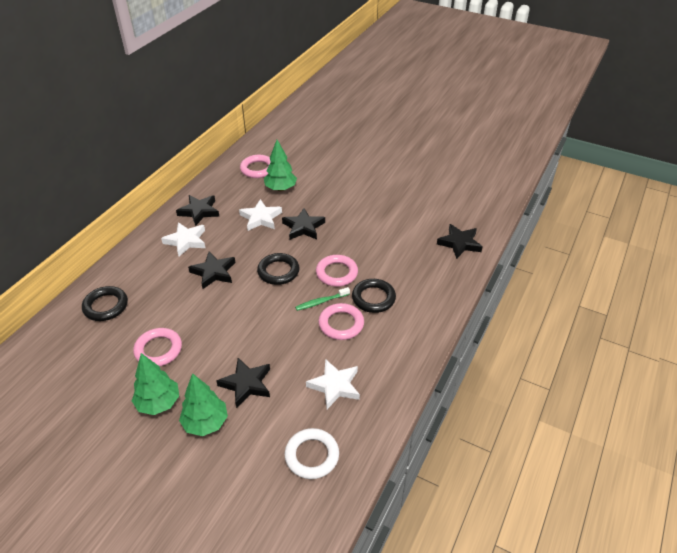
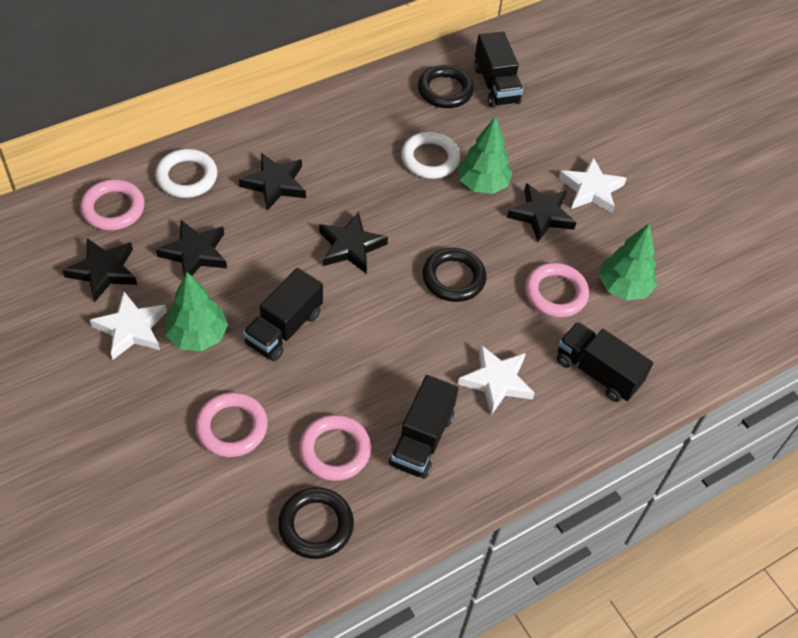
black truck: none = 0 -> [243,268,323,361] [389,375,459,479] [474,31,523,108] [557,322,653,402] = 4
green toothbrush: [295,287,350,311] = 1 -> none = 0
white ring: [285,428,339,479] = 1 -> [155,149,217,198] [401,132,460,179] = 2

